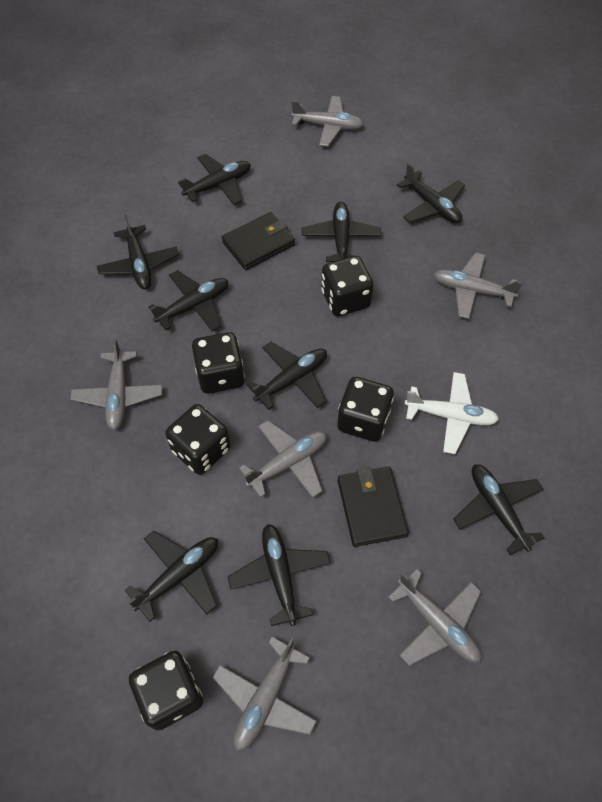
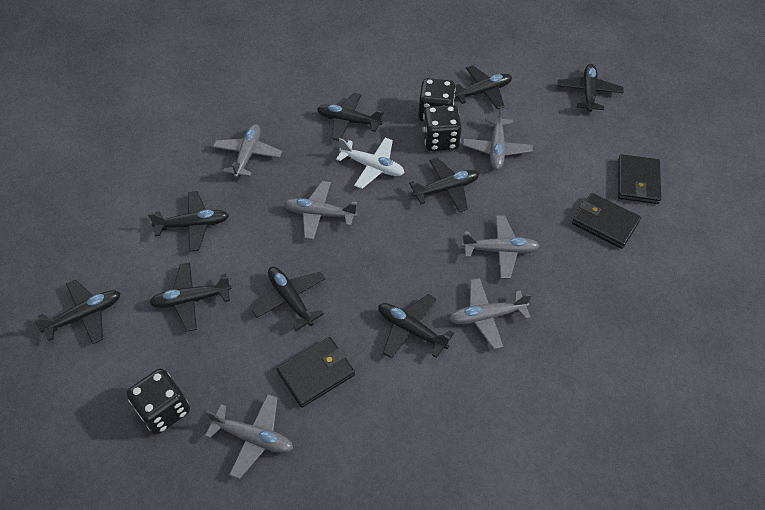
black dice: [129,651,203,730] [165,404,231,475] [192,332,245,394] [321,256,374,316] [337,377,394,442] = 5 -> [127,368,190,434] [418,78,455,121] [423,105,462,151] = 3
black wallet: [222,212,295,270] [338,467,409,547] = 2 -> [277,337,355,408] [572,193,641,249] [618,154,661,204] = 3

